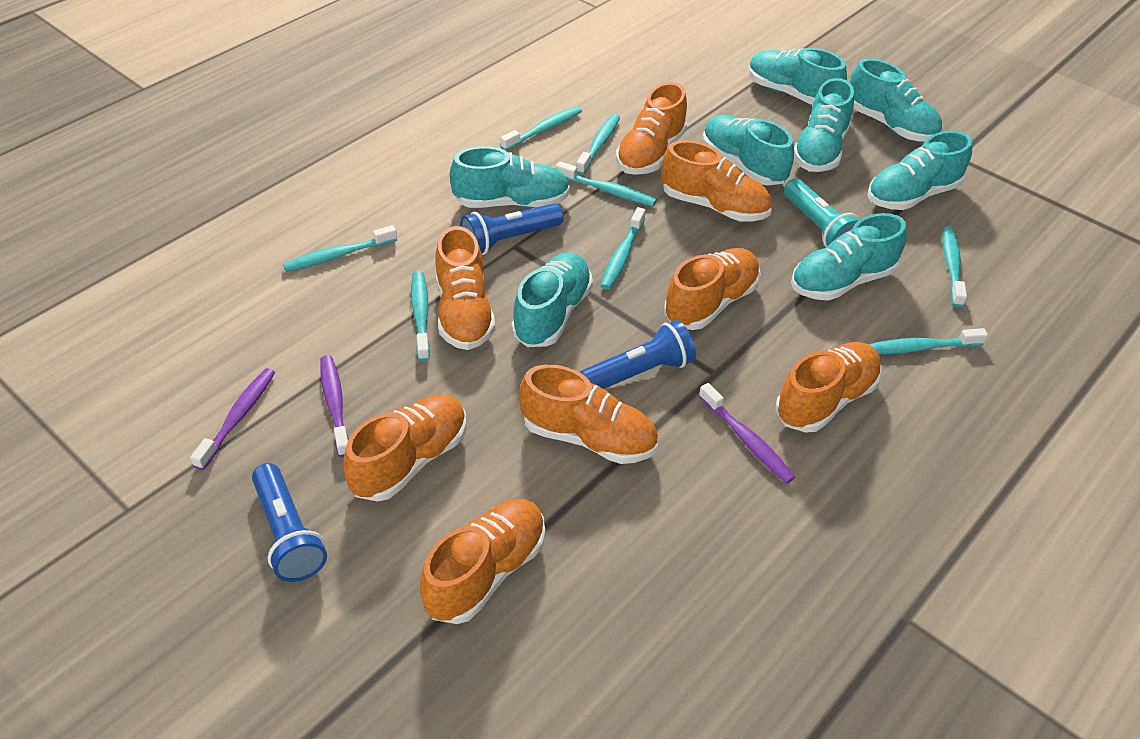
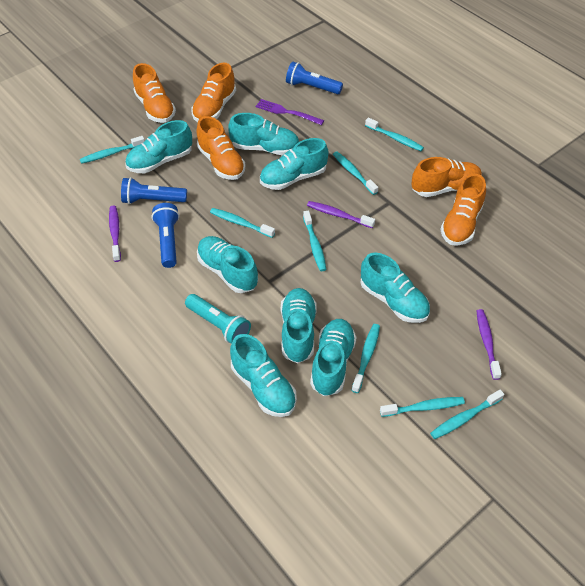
orange shoe: [343,395,466,502] [420,499,545,624] [436,226,495,350] [519,364,658,464] [616,82,687,175] [661,140,772,222] [664,248,761,330] [775,342,882,432] = 8 -> [133,63,176,123] [192,62,236,122] [197,116,245,180] [411,157,482,197] [440,174,486,246] = 5
purple fork: none = 0 -> [256,99,324,125] = 1

